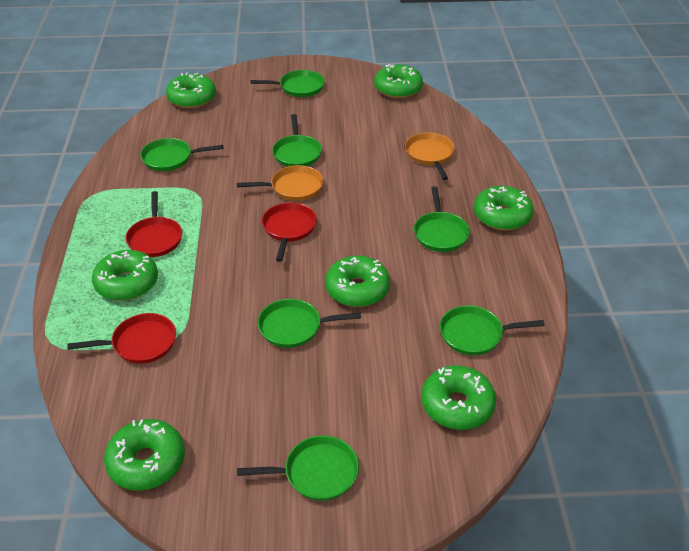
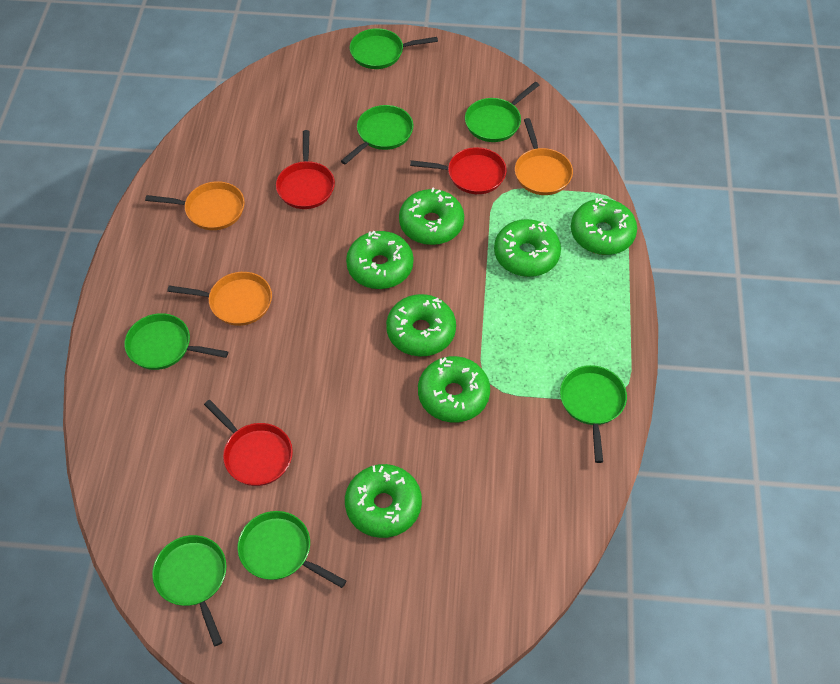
orange pan: [237,165,323,201] [405,133,455,180] = 2 -> [145,181,245,230] [167,272,272,326] [515,118,573,195] = 3

